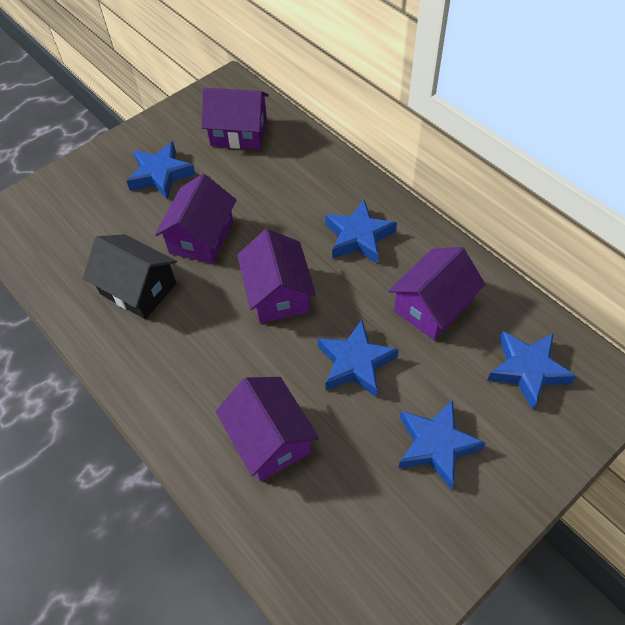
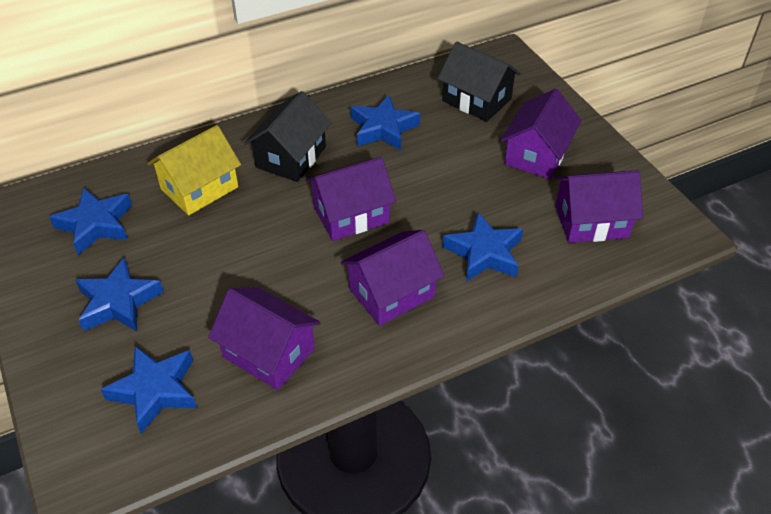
black house: [83,234,177,319] = 1 -> [244,91,331,182] [437,42,521,122] = 2
yellow house: none = 0 -> [147,125,241,215] = 1

